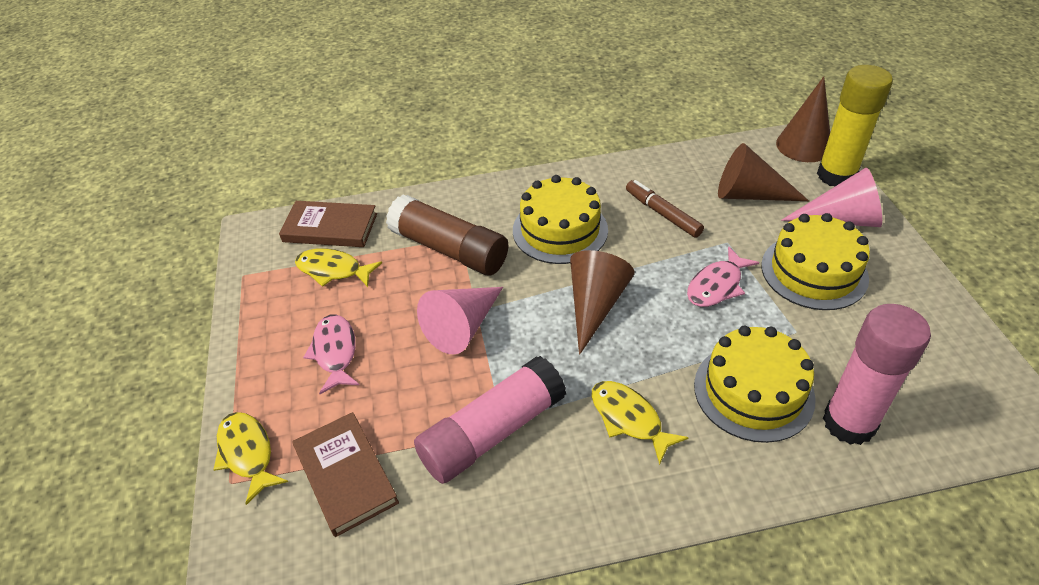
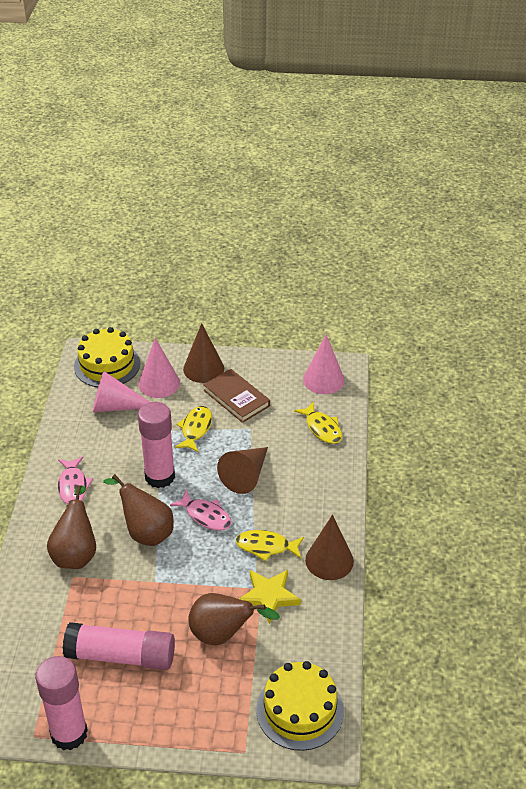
brown book: [279,201,377,247] [292,412,399,537] = 2 -> [203,369,270,423] = 1
brown glue stick: [386,195,508,275] = 1 -> none = 0
brown marker: [626,180,704,238] = 1 -> none = 0
brown pear: none = 0 -> [47,485,96,569] [103,474,174,546] [188,593,280,645] = 3
pink cone: [417,287,503,354] [781,168,882,227] = 2 -> [92,371,150,412] [138,338,180,398] [303,335,345,394] = 3
pink glue stick: [414,356,566,484] [823,304,931,445] = 2 -> [35,656,88,750] [63,622,175,670] [138,402,175,488] = 3
yellow cake: [513,175,608,264] [694,326,816,443] [761,213,870,310] = 3 -> [74,327,140,387] [256,661,344,751] = 2
yellow glue stick: [817,65,893,186] = 1 -> none = 0
yellow star: none = 0 -> [239,570,301,624] = 1

